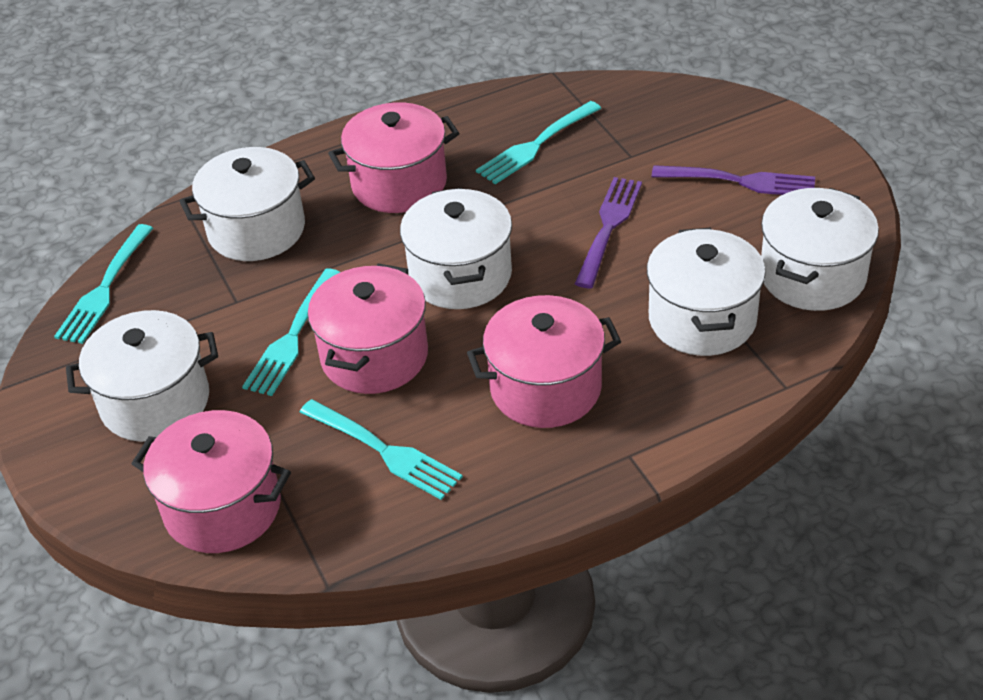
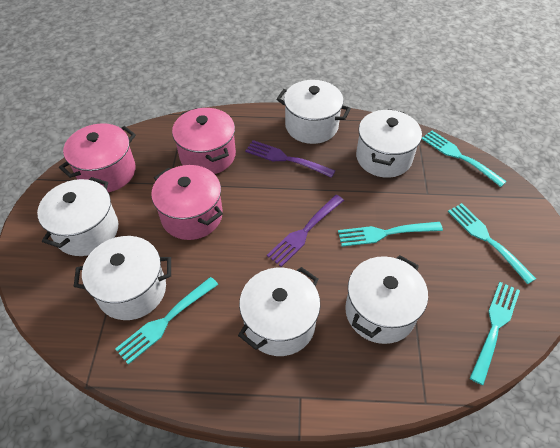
pink pot: [131,410,291,553] [308,263,428,394] [328,102,459,213] [467,295,621,428] = 4 -> [59,123,136,192] [151,165,223,240] [172,108,236,174] = 3
turquoise fork: [54,224,153,344] [242,268,340,396] [300,399,463,500] [476,101,602,184] = 4 -> [115,277,218,365] [338,222,443,247] [422,131,507,187] [448,203,536,284] [470,282,520,385] = 5
white pot: [66,310,218,442] [179,147,315,261] [400,188,512,309] [647,228,766,356] [761,188,879,311] = 5 -> [37,177,118,256] [74,236,171,320] [238,267,320,356] [276,80,351,144] [345,255,428,344] [356,109,422,178] = 6

